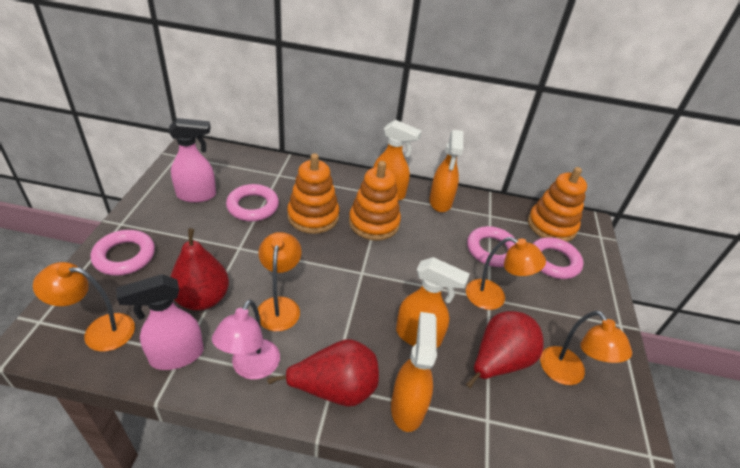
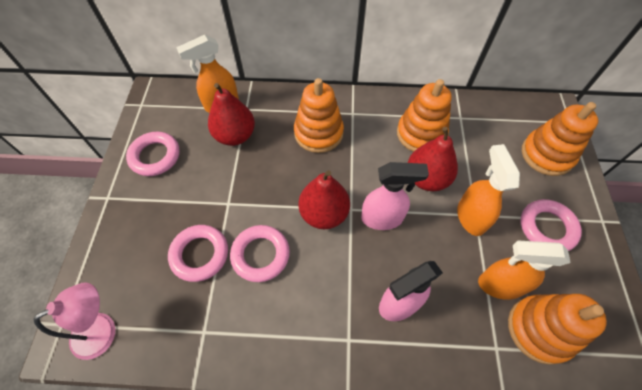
orange lamp: [33,262,135,352] [258,232,301,331] [466,237,546,310] [540,311,632,385] = 4 -> none = 0
orange spray bottle: [373,120,422,201] [391,312,437,432] [396,257,470,348] [429,130,463,212] = 4 -> [176,35,239,113] [457,144,520,236] [478,241,571,300] = 3
orange stacking toy: [287,153,339,234] [349,161,401,241] [528,167,587,242] = 3 -> [294,78,344,153] [397,79,452,152] [508,294,607,365] [522,102,598,176] = 4

